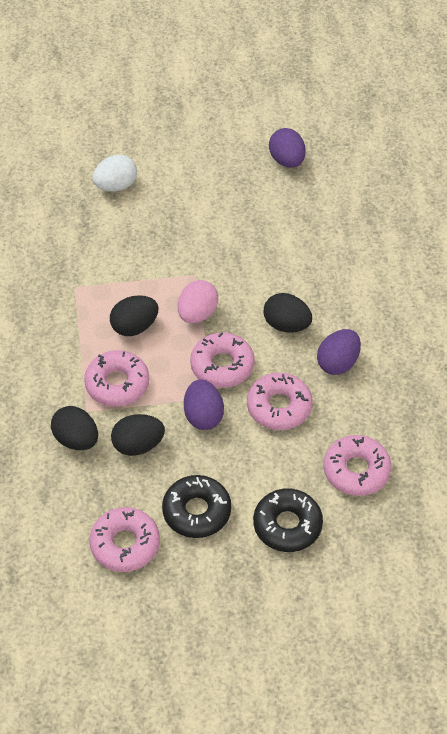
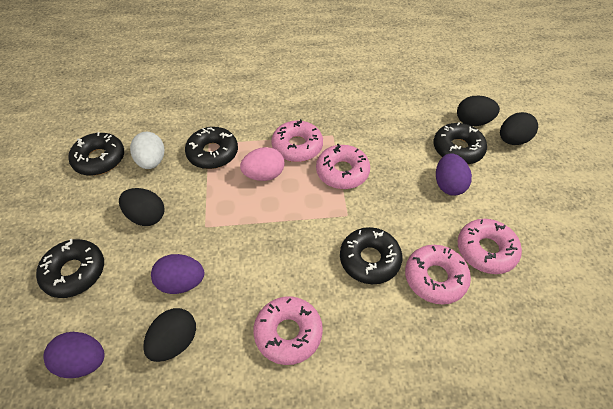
black donut: [162,475,231,538] [253,488,323,552] = 2 -> [36,239,104,298] [68,132,124,176] [185,127,238,169] [340,227,402,284] [434,122,487,164] = 5

